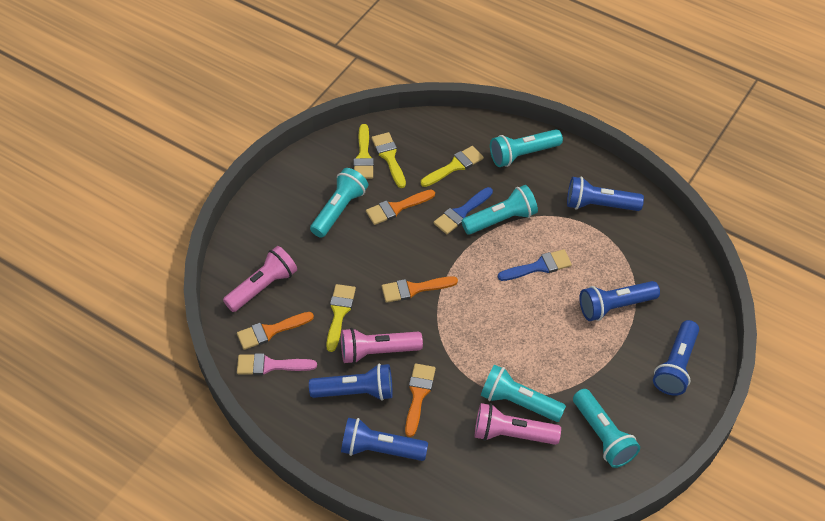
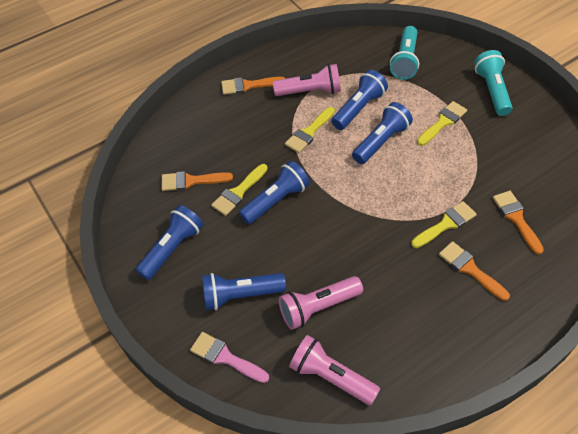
blue brush: [433,187,493,234] [498,249,572,281] = 2 -> none = 0
turquoise flashlight: [310,168,368,238] [461,185,538,235] [481,365,566,422] [490,129,563,167] [573,389,640,468] = 5 -> [390,26,419,80] [474,50,513,116] = 2

